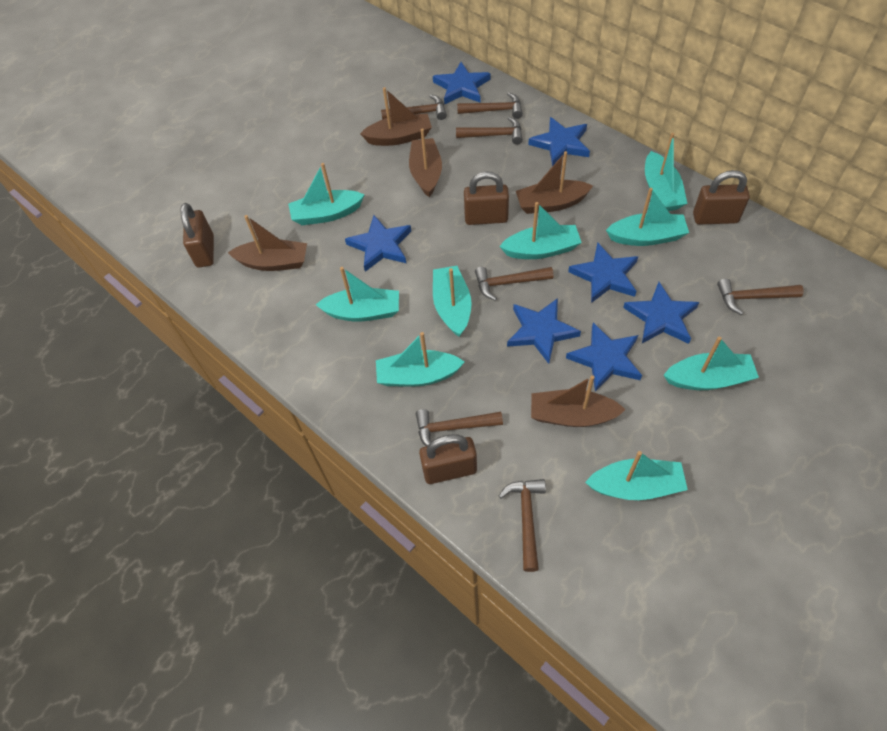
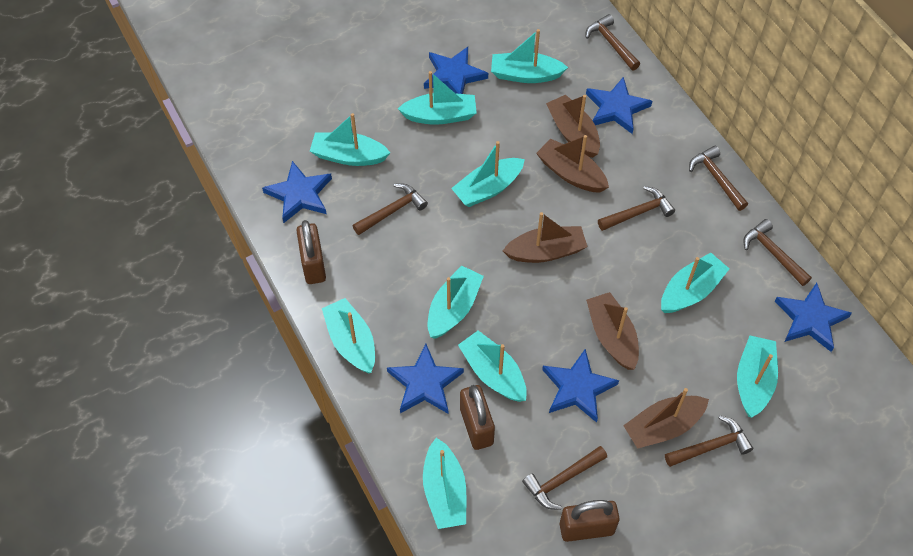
blue star: [345,215,411,272] [433,62,490,104] [507,298,581,364] [528,117,590,166] [566,323,642,392] [568,242,638,303] [623,282,699,344] = 7 -> [262,161,332,223] [387,344,464,413] [424,47,488,94] [542,349,619,423] [586,77,652,134] [775,283,852,352] = 6
brown padlock: [180,203,214,268] [419,434,477,484] [464,171,509,225] [693,170,750,224] = 4 -> [296,220,326,284] [460,385,495,450] [560,500,620,542] = 3
turquoise boat: [288,163,365,225] [316,267,399,322] [376,332,465,387] [433,266,472,337] [499,202,582,259] [585,451,688,500] [606,188,689,246] [645,133,687,211] [664,337,759,390] = 9 -> [310,113,390,166] [322,298,375,373] [398,71,477,125] [423,438,466,529] [428,265,484,339] [451,141,525,207] [458,330,527,402] [491,29,568,83] [661,253,730,313] [737,336,778,418] = 10

